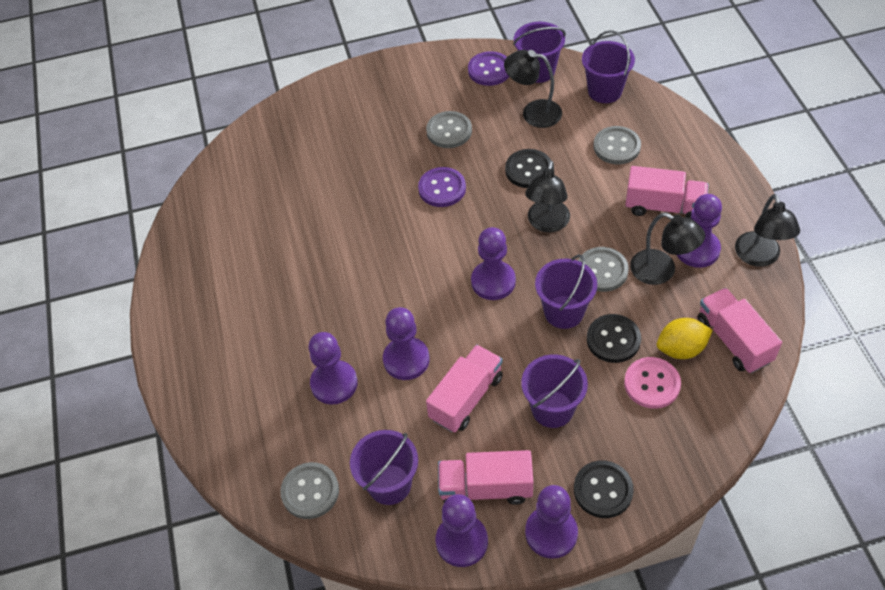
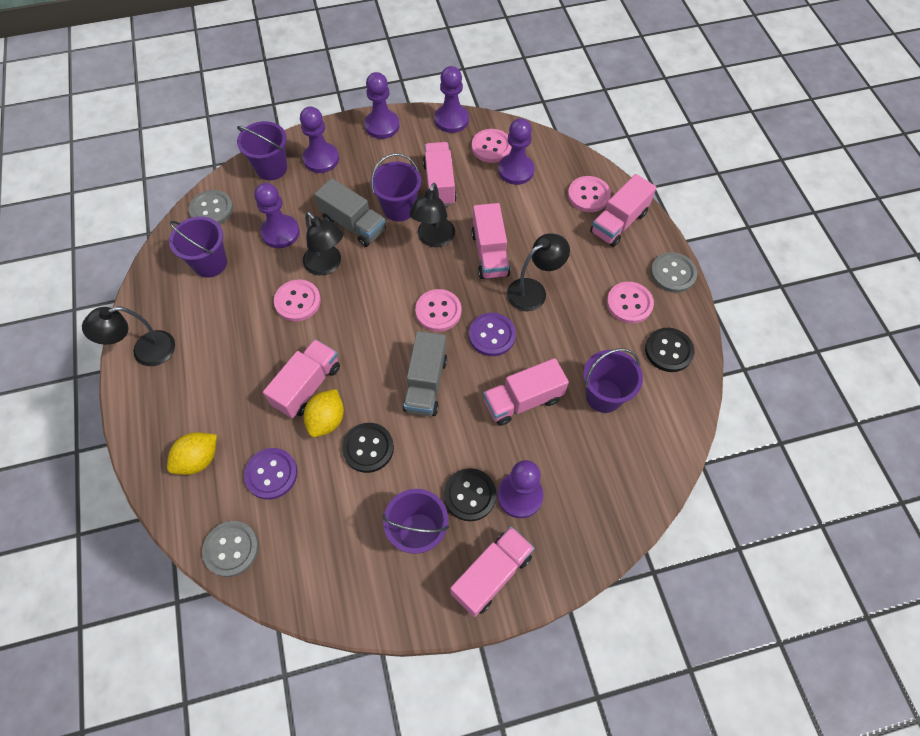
grey button: [280,462,339,519] [426,111,472,148] [578,247,629,292] [593,126,641,164] = 4 -> [189,190,233,225] [202,521,259,577] [651,252,697,293] = 3
grey truck: none = 0 -> [315,178,386,247] [403,331,447,416] = 2
pink button: [624,357,681,409] = 1 -> [274,280,321,321] [415,289,461,332] [472,129,512,163] [568,176,611,212] [607,282,654,324] = 5
pink truck: [426,345,503,433] [438,450,533,505] [625,166,709,219] [697,288,782,373] = 4 -> [263,339,340,418] [423,142,457,206] [450,526,534,617] [471,203,511,279] [483,358,569,426] [590,174,657,247] = 6
yellow lemon: [657,318,713,359] = 1 -> [167,432,217,475] [304,389,344,437] = 2

